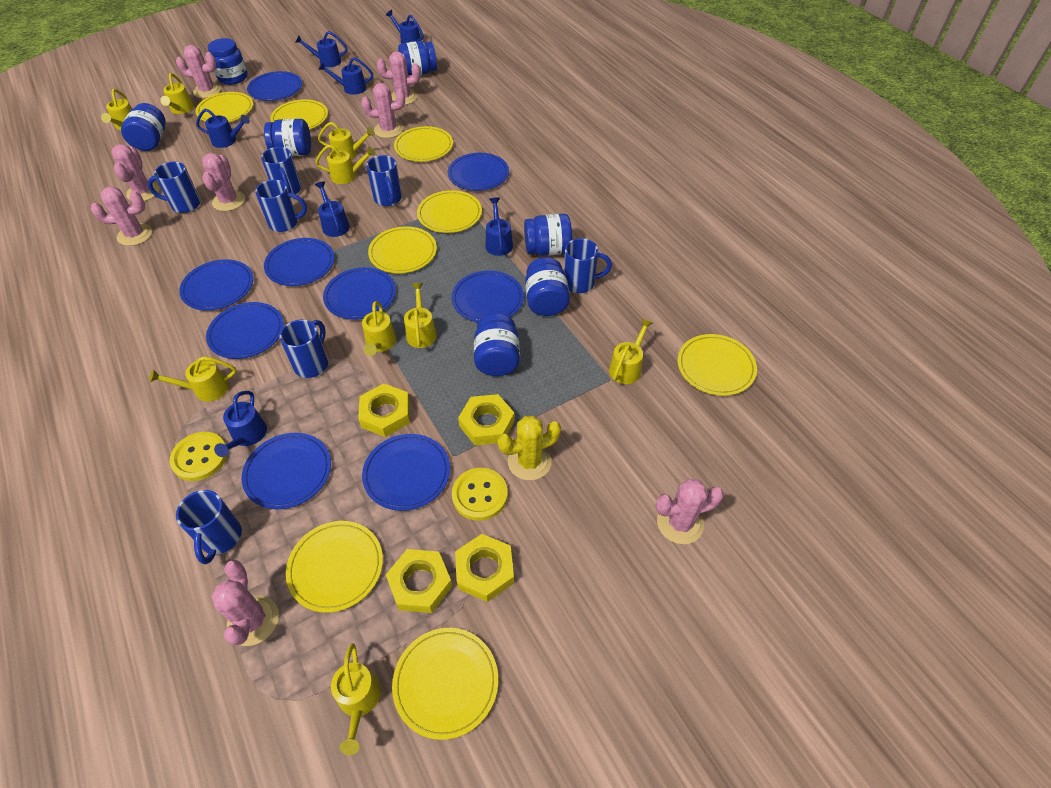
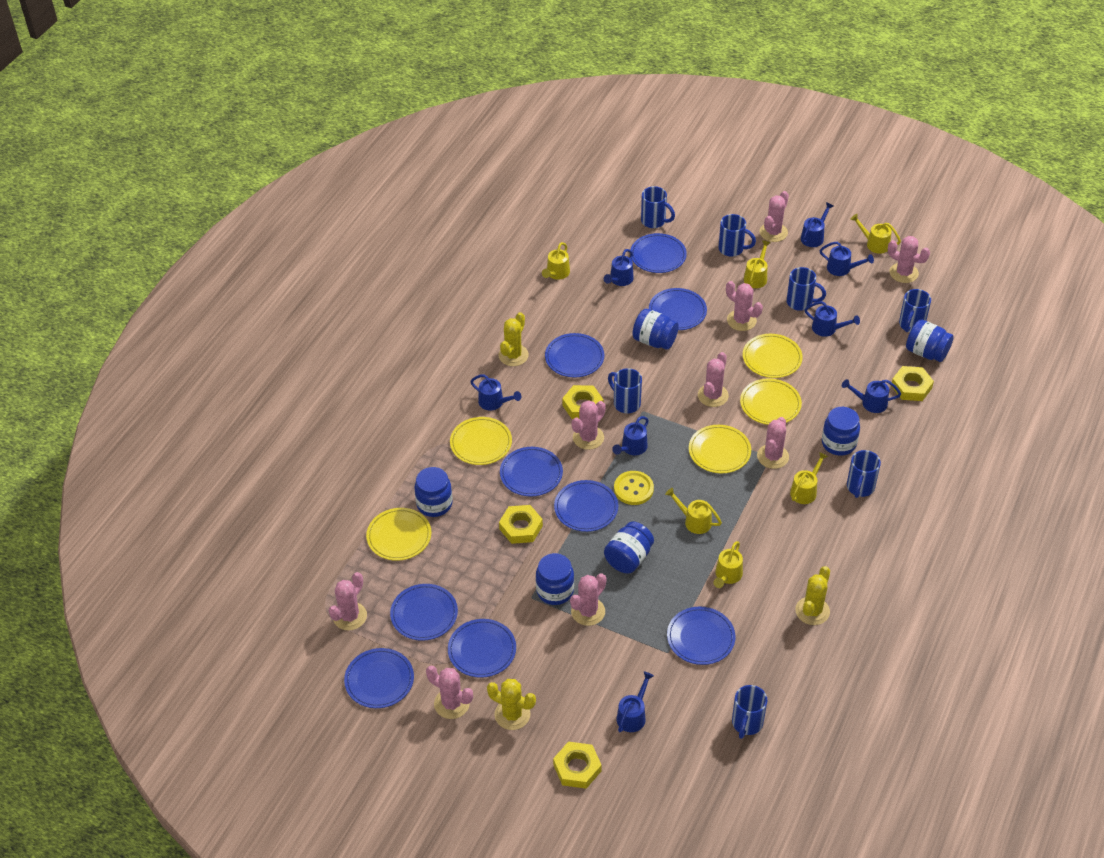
blue jar: [121,103,166,151] [208,38,248,85] [264,119,311,156] [398,41,437,75] [474,314,520,376] [524,214,572,256] [525,257,570,316] = 7 -> [414,467,453,517] [536,553,574,605] [604,521,654,573] [632,309,679,350] [822,407,860,456] [906,319,954,362] = 6
blue watering can: [196,109,250,148] [214,391,267,457] [295,31,347,67] [315,181,350,237] [318,57,373,95] [386,10,424,44] [485,198,513,256] = 7 -> [470,374,521,411] [604,249,634,286] [612,416,649,455] [616,672,654,732] [801,202,834,247] [804,301,860,337] [820,242,874,276] [842,379,901,413] = 8
pink cactus: [91,187,152,246] [112,144,160,201] [176,45,221,98] [202,153,245,211] [211,560,279,646] [361,83,405,138] [377,51,420,105] [656,479,724,544] = 8 -> [328,572,367,630] [426,666,473,719] [570,573,606,626] [572,400,606,450] [698,352,729,407] [726,281,763,331] [757,417,789,469] [760,191,789,242] [888,236,930,283] = 9
yellow button: [170,432,228,481] [452,468,508,521] = 2 -> [614,471,654,505] = 1
yellow cactus: [498,416,561,481] = 1 -> [487,679,536,730] [498,312,529,366] [795,566,830,625] = 3
yellow plate: [196,92,253,122] [270,99,328,129] [286,521,383,613] [368,226,437,273] [392,628,498,740] [394,126,453,162] [417,190,482,233] [678,334,757,396] = 8 -> [366,508,432,561] [450,417,512,465] [689,425,751,473] [740,378,802,425] [743,334,803,378] = 5
yellow watering can: [101,89,132,130] [149,356,236,402] [160,73,194,114] [315,145,375,184] [318,122,375,159] [331,643,381,755] [362,301,397,356] [404,283,437,348] [609,318,653,384] = 9 -> [542,242,570,280] [665,488,722,534] [713,541,743,588] [744,240,771,288] [790,452,828,504] [850,214,901,254] = 6

